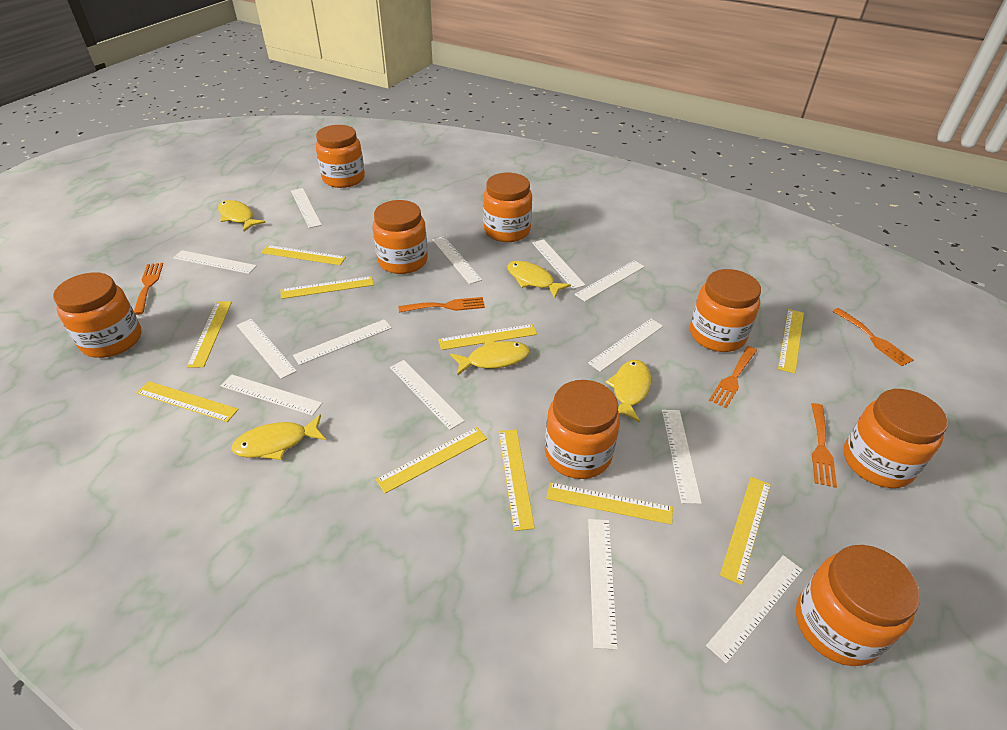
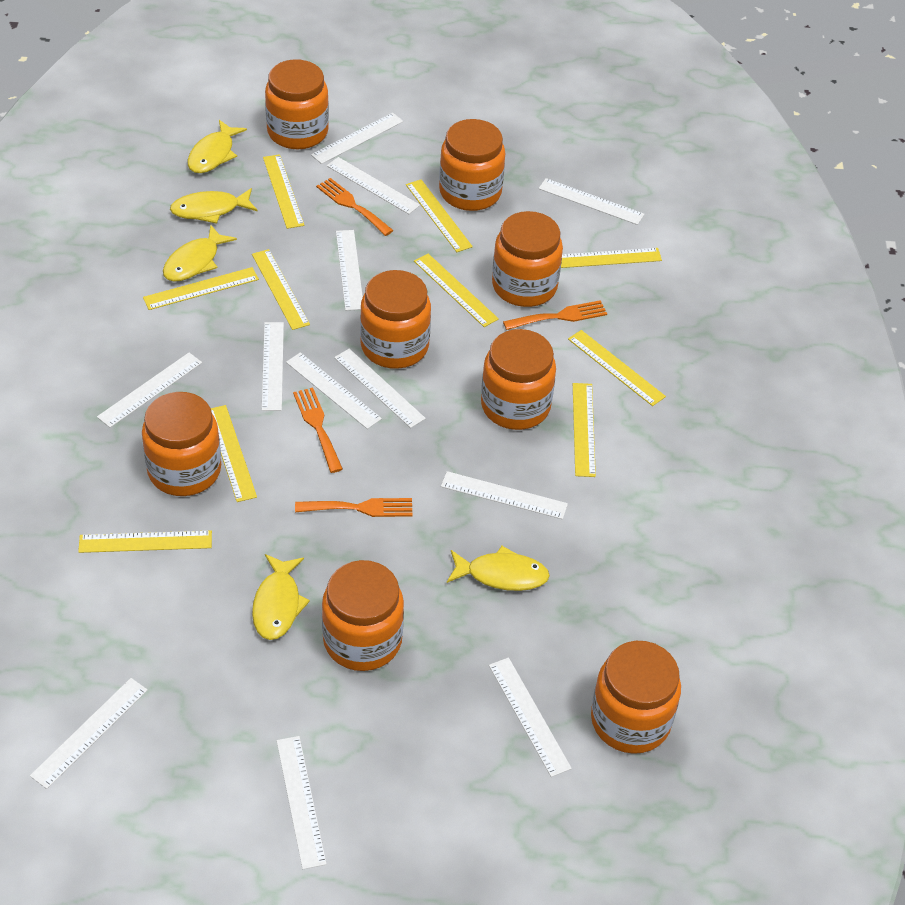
orange fork: [134,263,163,315] [399,297,485,313] [709,346,757,408] [811,403,837,488] [833,308,913,366] = 5 -> [293,388,343,473] [295,498,413,517] [316,178,394,236] [503,300,607,330] = 4
white ruler: [173,250,257,274] [221,374,322,416] [237,319,297,379] [291,188,322,228] [293,319,392,365] [390,360,465,430] [432,236,482,284] [532,239,586,289] [574,260,645,302] [588,319,663,372] [588,519,618,650] [662,410,702,504] [706,555,803,664] = 13 -> [30,678,148,789] [97,353,202,428] [262,322,284,411] [276,736,327,869] [286,352,382,429] [311,113,403,164] [327,157,420,214] [334,349,426,428] [336,230,363,311] [441,471,568,519] [489,657,572,777] [539,178,644,225] = 12

